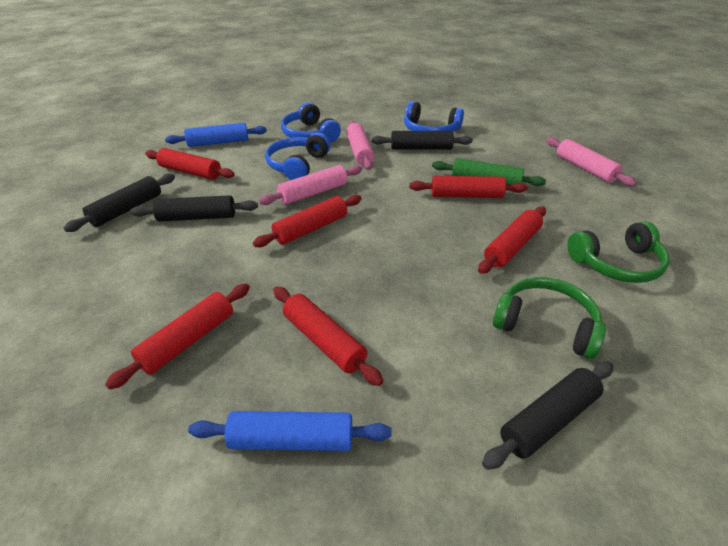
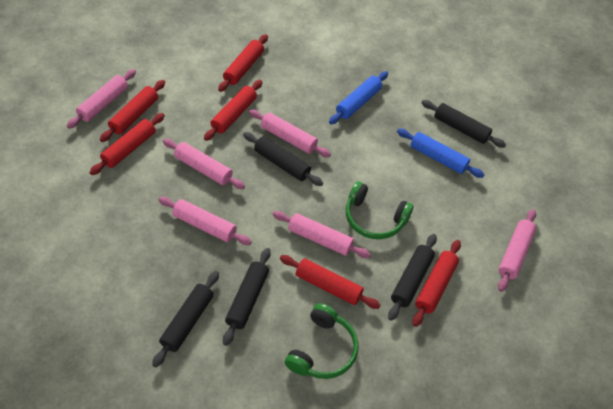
black rolling pin: [64,174,175,232] [130,195,258,221] [372,131,473,150] [482,361,614,470] = 4 -> [152,271,219,368] [223,248,271,346] [243,132,323,186] [388,234,437,321] [422,100,506,148] = 5
blue headphones: [265,133,330,180] [281,102,341,142] [404,101,464,131] = 3 -> none = 0
green rolling pin: [432,158,546,186] = 1 -> none = 0
pink rolling pin: [259,165,362,205] [346,121,374,170] [546,137,637,186] = 3 -> [67,69,136,129] [159,197,252,245] [163,139,245,189] [249,109,331,157] [273,211,371,258] [498,209,536,292] = 6

